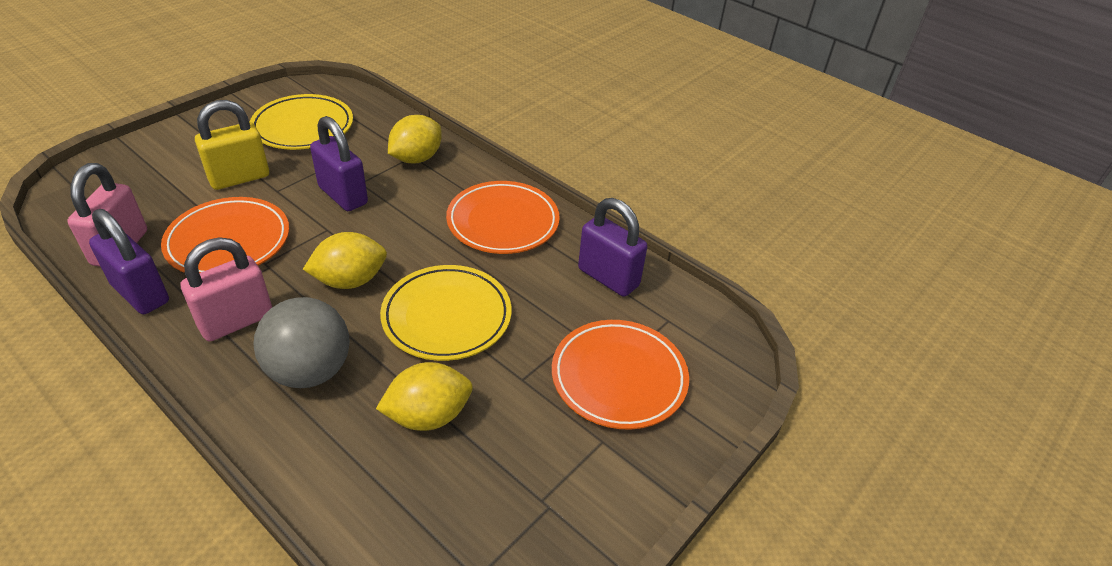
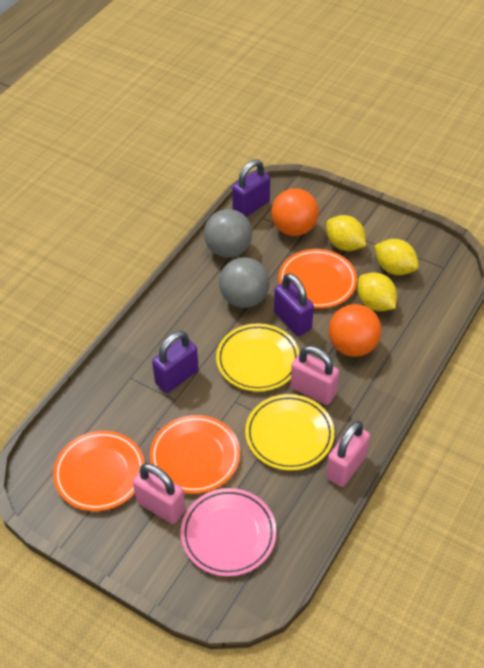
grey ball: [253,297,350,388] = 1 -> [204,209,252,258] [219,257,270,308] = 2
orange ball: none = 0 -> [271,188,319,236] [329,304,382,357] = 2
pink padlock: [67,163,147,267] [181,237,272,341] = 2 -> [133,463,185,524] [290,346,339,405] [326,421,370,487] = 3
pink plate: none = 0 -> [181,488,277,577] = 1
yellow padlock: [195,100,269,190] = 1 -> none = 0

